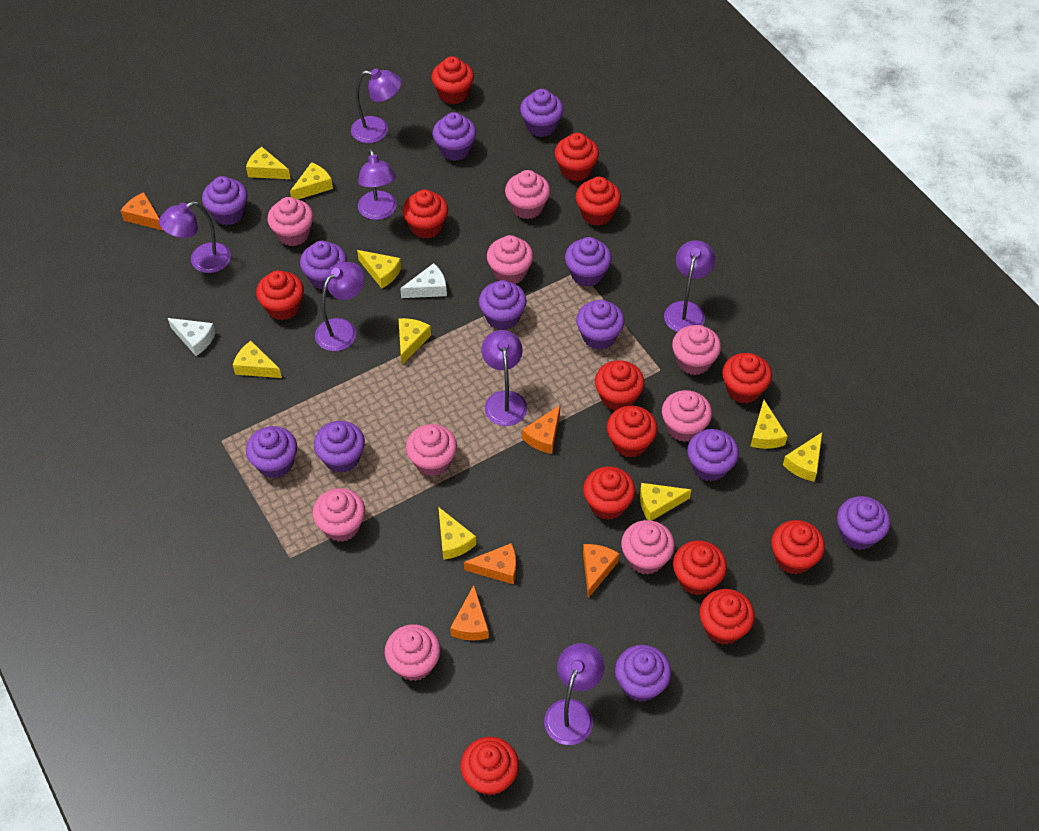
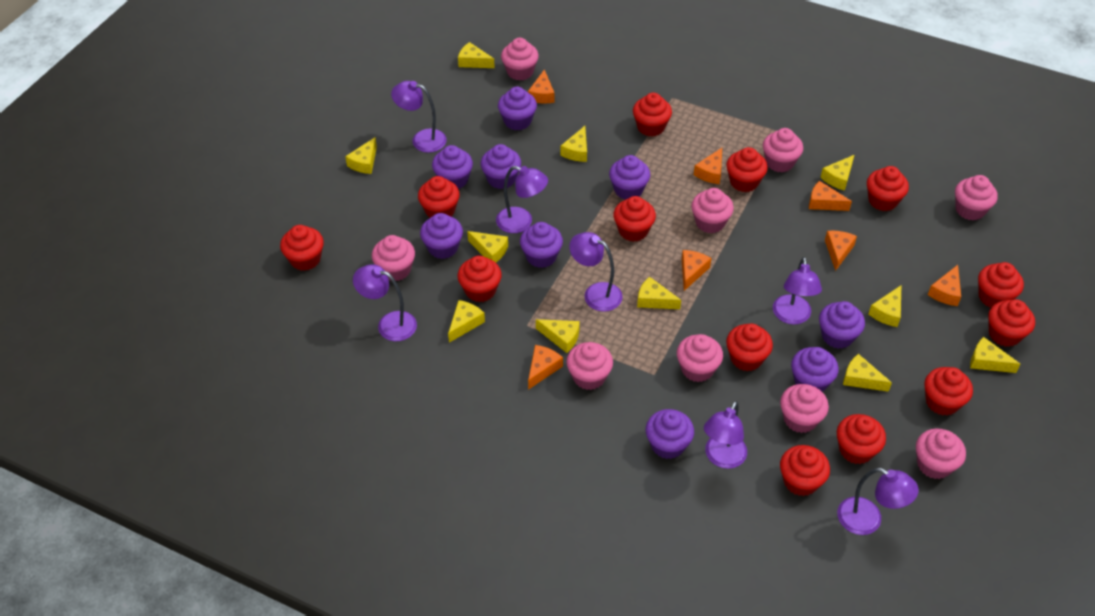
orange cheese: [120,192,164,231] [450,585,489,640] [464,543,516,584] [522,405,560,454] [583,544,619,598] = 5 -> [528,69,555,104] [528,345,563,390] [681,250,711,291] [694,148,722,184] [809,181,852,211] [825,231,857,271] [928,265,961,306] = 7
purple cupcake: [202,176,248,225] [246,426,297,478] [300,241,347,290] [314,421,365,473] [433,112,476,161] [479,280,527,330] [520,89,563,137] [565,237,612,287] [576,300,625,350] [615,645,671,702] [687,429,739,481] [837,496,890,550] = 12 -> [420,213,463,259] [432,145,473,189] [481,144,521,189] [498,87,537,131] [520,222,563,268] [609,155,650,200] [646,409,694,459] [791,347,839,392] [819,301,865,349] = 9
white cheese: [168,318,216,356] [400,263,447,298] = 2 -> none = 0
yellow cheese: [233,341,282,378] [246,147,290,179] [290,162,333,199] [357,250,401,288] [398,318,431,365] [438,507,476,560] [640,483,692,521] [750,400,788,449] [783,432,822,482] = 9 -> [345,137,377,174] [448,300,485,343] [458,42,495,68] [467,231,508,262] [536,319,580,353] [561,126,587,162] [637,276,681,309] [820,155,854,191] [843,354,892,392] [869,286,901,327] [970,337,1020,373] = 11

